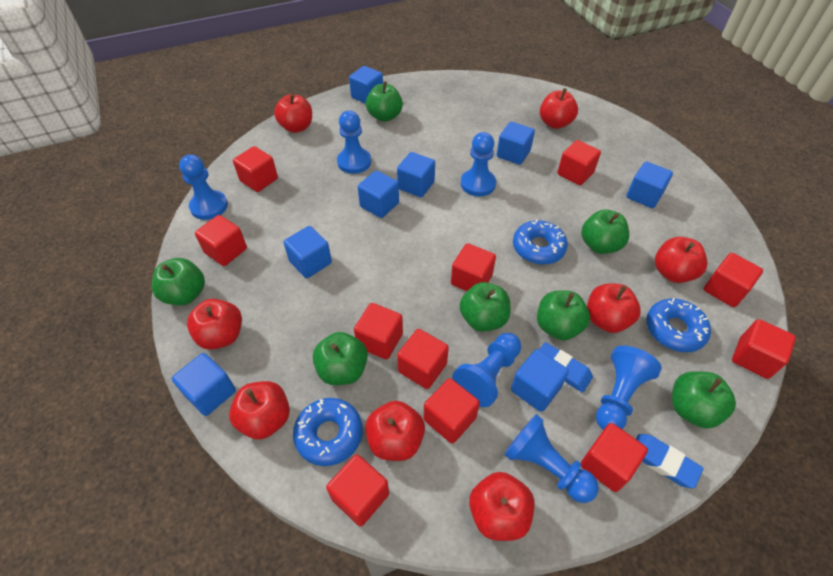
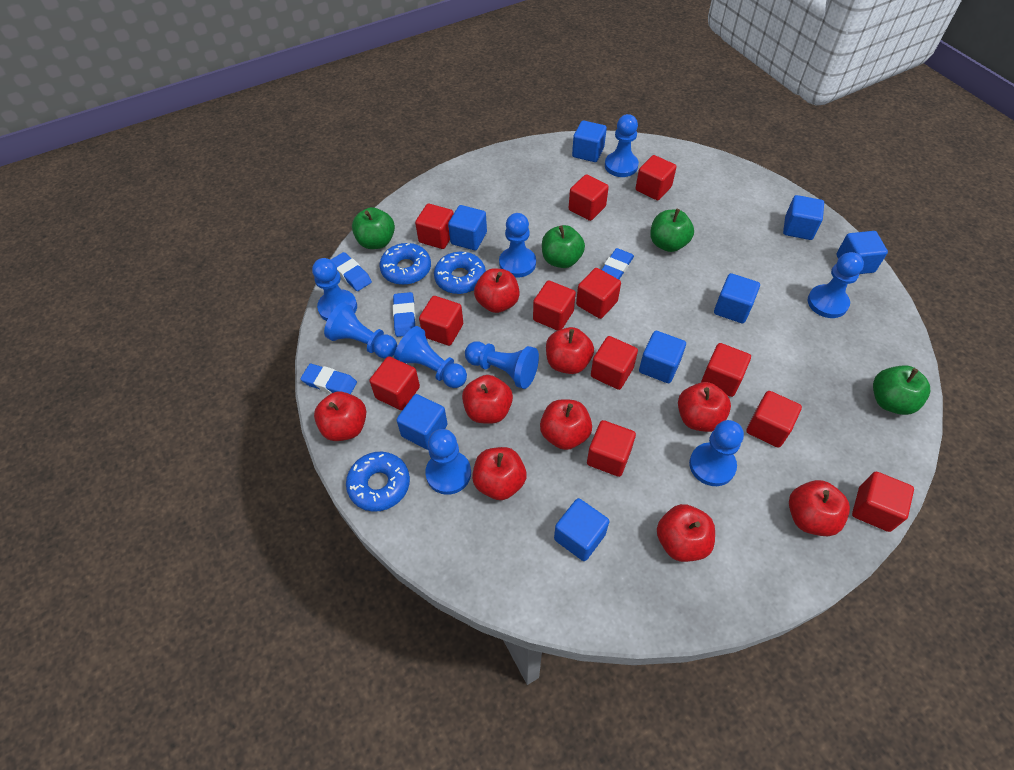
blue eraser: [539,342,593,393] [636,434,703,488] = 2 -> [301,364,357,394] [331,252,372,291] [393,292,416,337] [602,248,634,279] = 4
blue pawn: [179,154,228,220] [337,110,371,174] [452,333,521,407] [461,132,496,197] [504,414,599,503] [596,346,662,430] = 6 -> [312,258,357,321] [324,302,397,359] [394,326,467,388] [425,429,471,495] [465,341,539,389] [499,213,536,278] [605,114,639,177] [689,420,744,486] [808,252,864,318] = 9
green apple: [152,258,205,305] [313,332,368,385] [366,81,403,122] [459,282,510,332] [537,290,590,340] [581,209,629,254] [672,371,736,429] = 7 -> [352,207,395,249] [542,225,585,268] [650,209,694,252] [873,365,930,415] = 4
red apple: [187,299,242,350] [229,381,290,440] [274,94,312,133] [365,401,425,461] [469,472,535,541] [540,88,578,129] [587,283,641,333] [655,237,707,283] = 8 -> [314,392,366,441] [462,375,513,424] [472,447,527,500] [474,268,520,313] [540,399,592,450] [546,327,594,374] [657,504,715,562] [678,382,731,432] [789,480,850,536] = 9
red cube: [195,215,247,266] [233,146,278,192] [326,454,389,526] [354,303,403,359] [397,329,449,389] [424,378,480,444] [451,243,496,291] [557,140,601,185] [581,423,648,492] [704,253,763,307] [732,319,796,379] = 11 -> [370,356,420,410] [415,204,454,249] [419,296,463,346] [533,280,576,331] [569,174,609,221] [576,268,621,319] [587,420,636,477] [591,336,638,390] [636,155,676,200] [701,343,751,397] [746,391,802,448] [852,472,914,532] = 12

